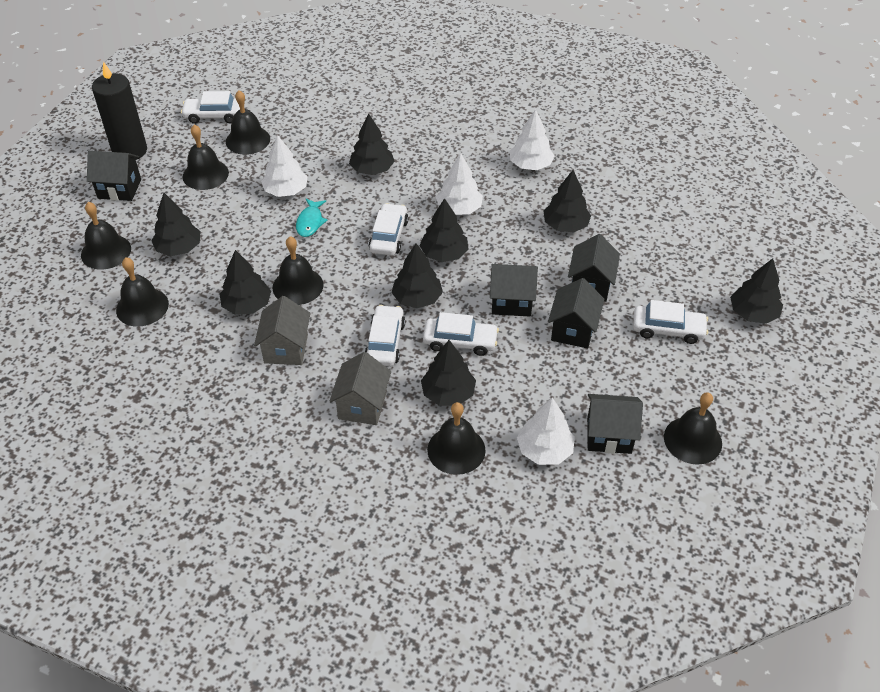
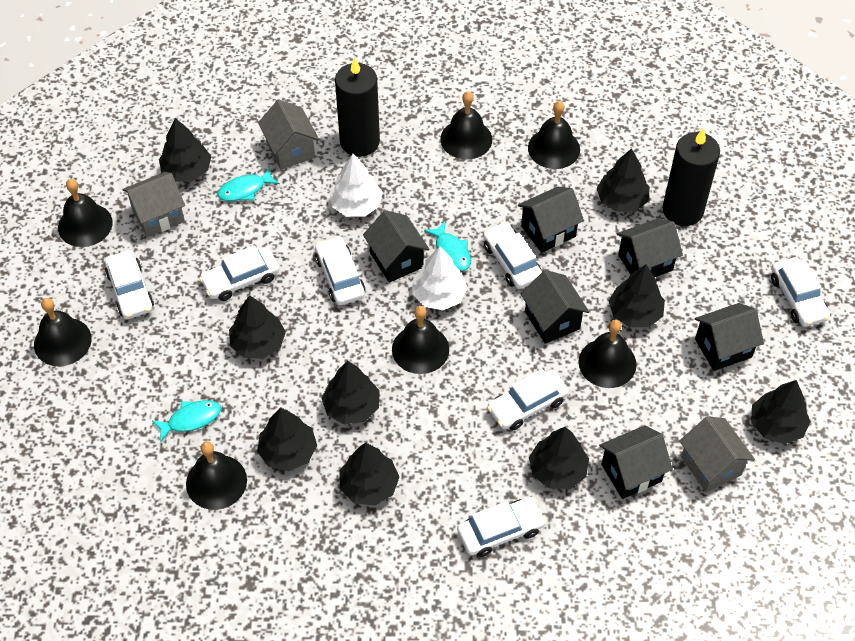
black candle: [92,61,147,160] = 1 -> [335,57,380,157] [662,128,720,226] = 2
black house: [87,151,141,201] [490,264,538,316] [548,278,604,348] [568,234,620,302] [587,394,643,454] = 5 -> [363,210,430,283] [518,187,584,253] [521,270,589,344] [599,425,673,499] [617,218,683,277] [695,303,764,371] = 6
black tree: [151,193,201,256] [220,250,271,315] [349,114,395,175] [392,243,443,308] [419,198,469,262] [421,340,476,406] [544,170,591,232] [730,258,783,324] = 8 -> [159,118,211,182] [229,295,286,359] [257,407,317,471] [321,361,380,425] [339,443,399,506] [529,426,589,489] [597,148,650,212] [609,264,665,327] [751,380,811,444] = 9
grey house: [254,296,310,365] [329,352,391,425] = 2 -> [123,172,185,237] [258,100,319,170] [679,416,755,493] = 3
turquoise fish: [296,199,327,237] = 1 -> [152,400,221,443] [218,167,280,201] [424,222,471,271] = 3
white car: [181,91,240,124] [365,305,405,366] [369,203,408,256] [423,312,499,356] [633,300,708,344] = 5 -> [105,250,154,319] [199,245,279,301] [315,236,365,305] [457,497,546,557] [483,222,542,289] [487,369,569,430] [771,257,830,327] = 7
white tree: [261,135,308,197] [436,153,483,215] [510,109,555,170] [517,398,575,465] = 4 -> [329,154,383,217] [412,246,468,310] = 2

